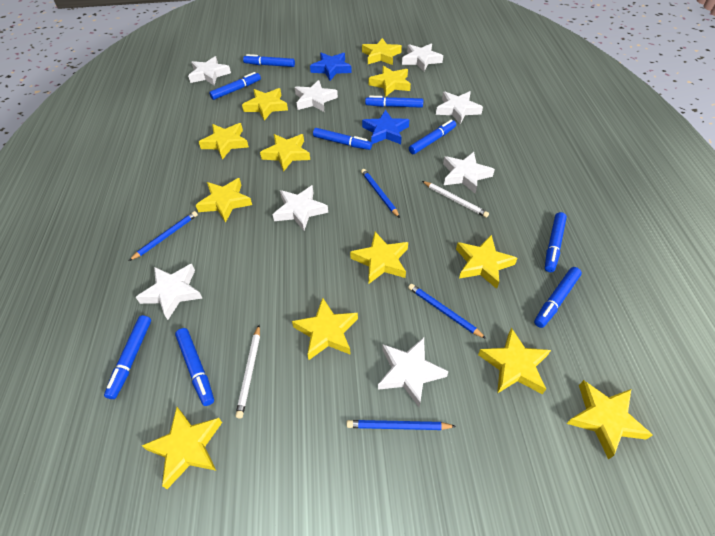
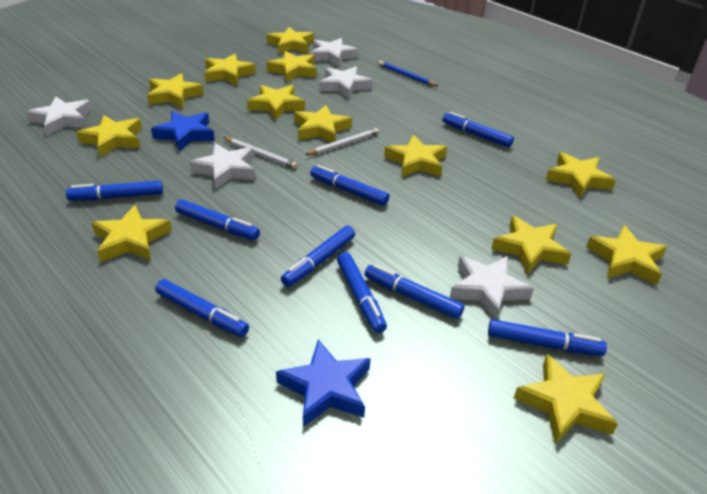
blue pencil: [129,211,198,261] [346,420,456,430] [361,169,400,218] [408,284,486,339] = 4 -> [378,61,438,86] = 1
white star: [136,264,202,320] [188,56,231,85] [272,185,328,231] [295,80,338,112] [378,337,449,407] [402,43,443,71] [436,91,483,125] [443,152,495,193] = 8 -> [27,96,92,136] [190,143,255,190] [310,38,358,67] [319,66,372,99] [450,256,534,320] = 5
yellow star: [142,407,222,489] [195,178,252,223] [199,123,249,160] [242,88,288,121] [260,134,310,172] [292,298,358,360] [350,232,408,284] [362,38,402,65] [369,66,411,97] [456,235,518,289] [478,328,551,394] [566,380,653,460] = 12 -> [76,115,142,157] [91,205,172,262] [147,73,204,108] [204,54,256,85] [247,85,305,120] [266,51,317,82] [267,27,314,54] [294,105,352,142] [384,135,447,177] [491,216,571,274] [514,354,618,444] [546,152,616,198] [586,225,667,285] = 13

